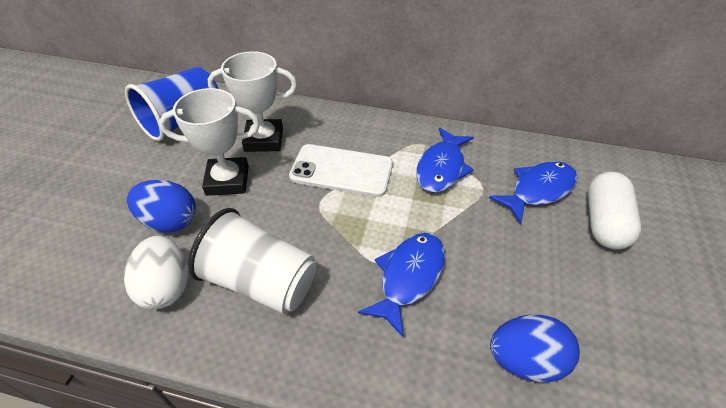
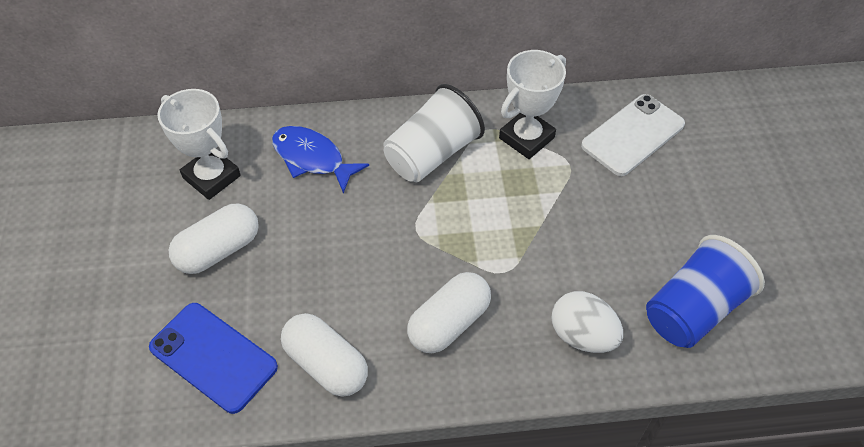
blue egg: [127,180,196,232] [490,314,580,382] = 2 -> none = 0
blue fish: [358,233,445,337] [416,128,474,193] [489,161,578,224] = 3 -> [272,126,369,193] = 1
blue phone: none = 0 -> [149,303,278,414] = 1
white capsule: [587,172,641,250] = 1 -> [169,203,259,274] [281,313,368,397] [407,272,491,353] = 3

